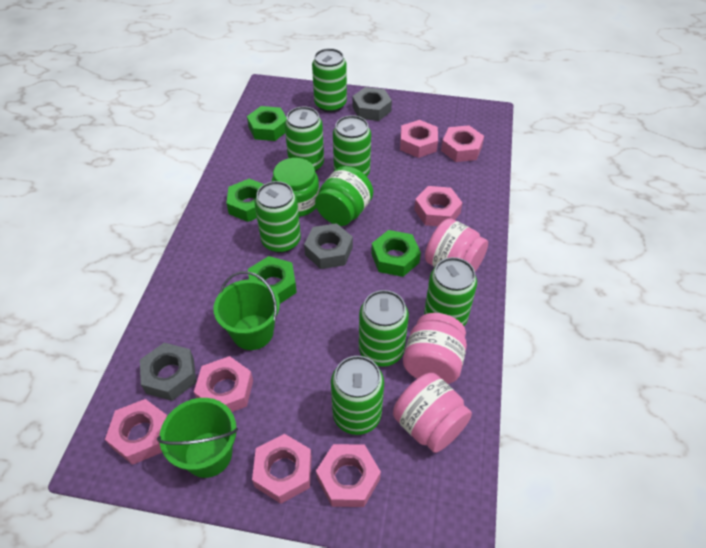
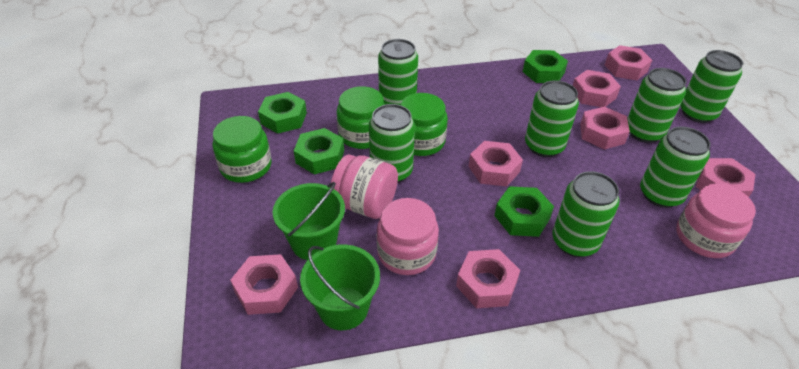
green jar: [272,158,319,217] [315,166,373,226] = 2 -> [213,116,271,183] [337,86,385,149] [401,93,448,156] = 3
grey nut: [140,343,196,401] [304,223,353,269] [352,87,392,121] = 3 -> none = 0

